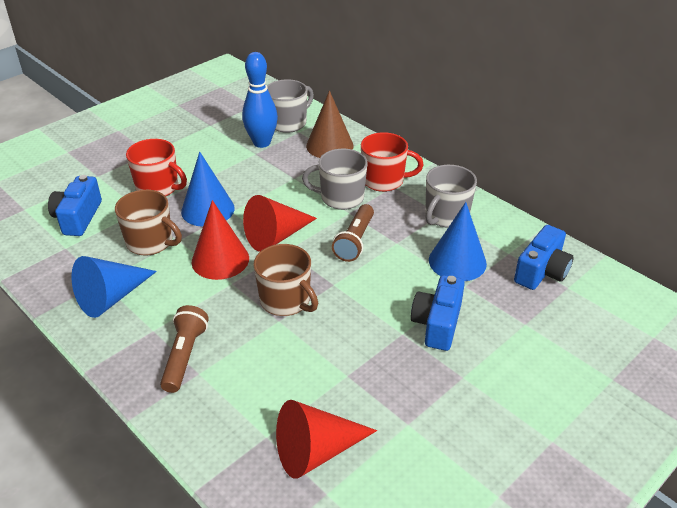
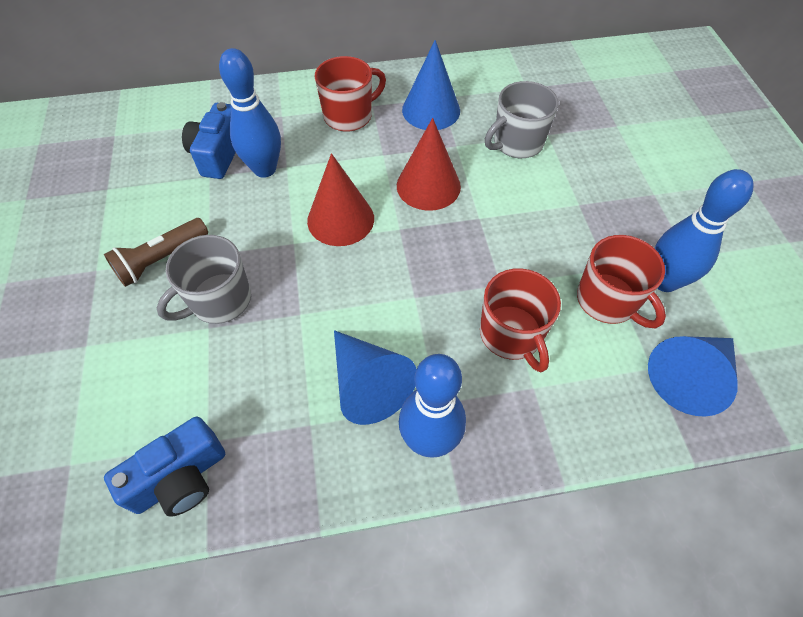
blue bowling pin: [242,52,278,148] = 1 -> [219,48,281,178] [399,354,466,458] [655,169,753,292] = 3
blue camera: [48,175,102,236] [411,275,465,351] [514,225,574,290] = 3 -> [104,416,225,517] [182,102,236,179] = 2
brown cone: [306,90,354,158] = 1 -> none = 0
brown flashlight: [160,305,209,393] [332,204,374,262] = 2 -> [104,218,208,287] = 1
brown mug: [115,190,182,256] [253,244,318,316] = 2 -> none = 0
grey mug: [267,79,314,133] [302,149,368,210] [425,165,477,227] = 3 -> [157,235,251,324] [485,81,559,158] = 2
red cone: [191,200,249,280] [243,195,317,252] [276,400,377,479] = 3 -> [307,153,374,246] [397,118,461,211] = 2
red mug: [126,139,187,196] [361,132,424,192] = 2 -> [315,56,386,132] [480,268,561,372] [577,235,666,328] = 3

